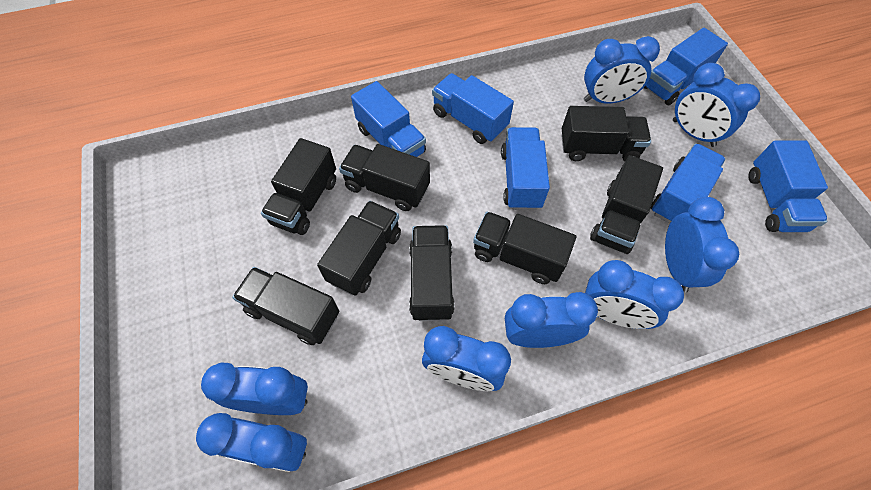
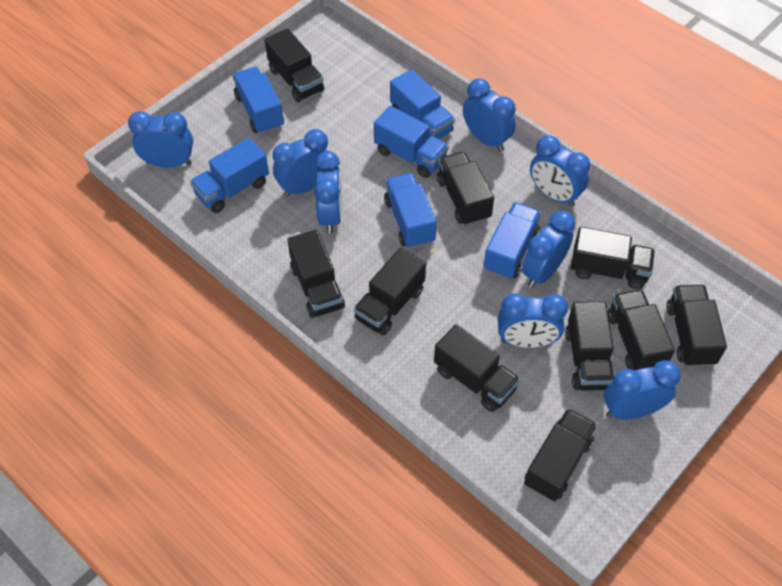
black truck: [232,267,339,345] [261,138,336,235] [317,201,401,296] [339,144,430,211] [409,225,455,321] [473,212,576,284] [561,106,651,161] [590,155,663,254] = 8 -> [265,28,324,102] [288,230,345,318] [354,247,426,335] [434,324,520,412] [437,152,494,226] [524,408,597,501] [565,302,614,391] [571,227,655,289] [608,289,675,370] [666,285,727,367] = 10

